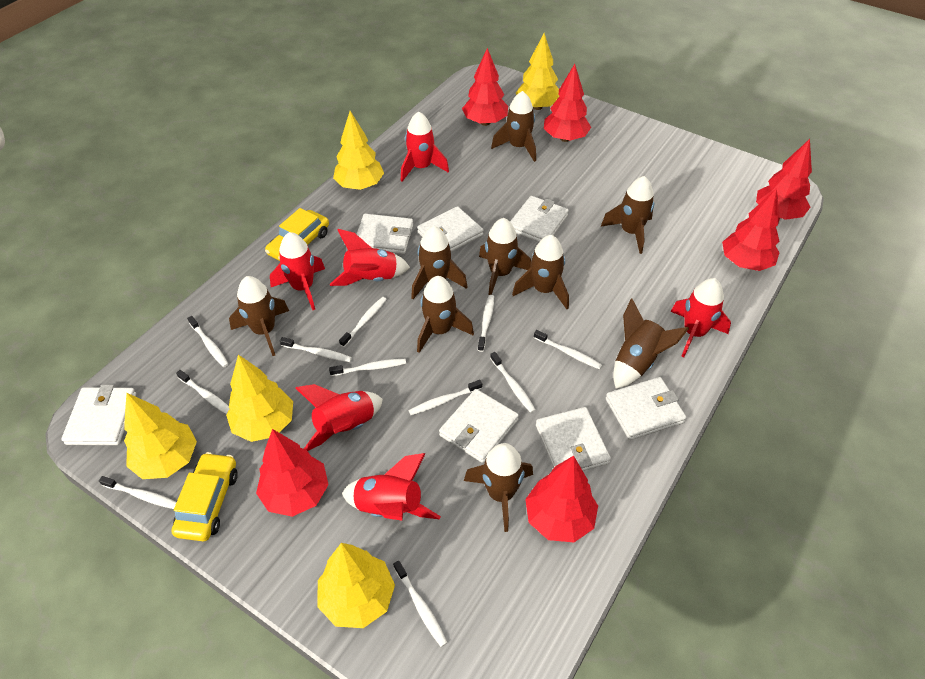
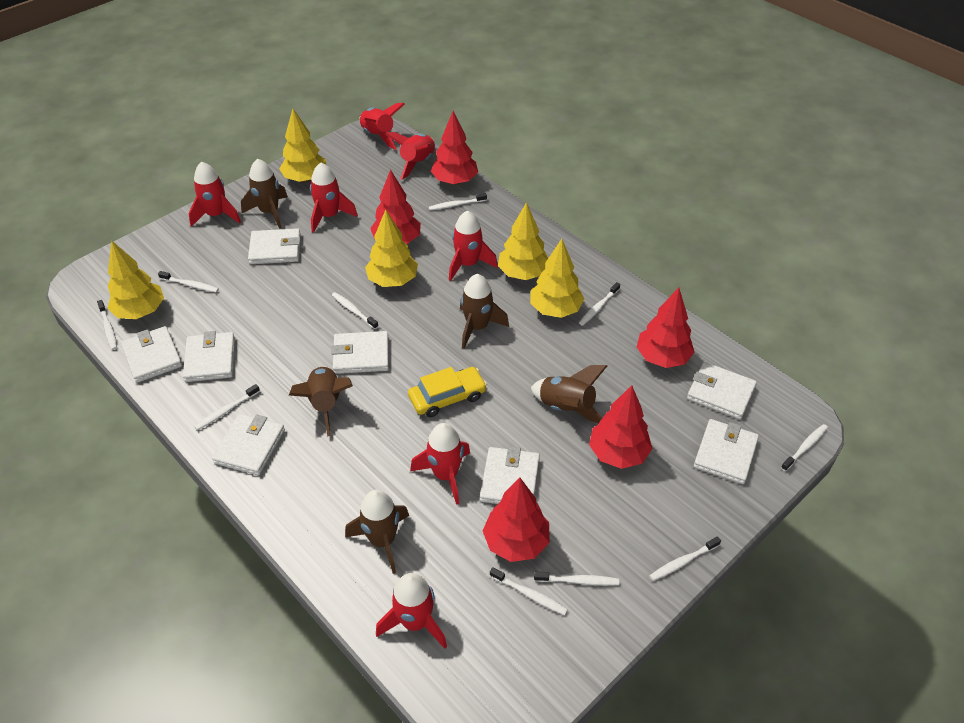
brown rocket: [229,276,289,356] [411,226,467,299] [417,276,474,353] [464,443,533,532] [479,218,531,296] [491,91,536,162] [512,235,569,309] [601,176,655,254] [613,298,689,388] = 9 -> [241,159,288,229] [289,366,353,436] [345,490,409,574] [460,274,509,349] [531,365,607,423] = 5
red rocket: [270,232,325,310] [296,384,383,451] [330,229,410,286] [342,453,441,521] [401,111,449,182] [671,278,731,357] = 6 -> [189,162,241,227] [310,163,358,233] [359,103,405,150] [376,573,447,649] [385,132,435,180] [410,423,470,505] [449,210,498,281] = 7
red tree: [256,429,329,517] [462,48,508,126] [525,456,598,542] [544,64,591,142] [722,188,780,271] [756,139,812,220] = 6 -> [370,169,421,244] [431,111,478,185] [483,478,550,562] [589,385,653,469] [637,287,695,368] = 5
white toothbrush: [99,476,177,509] [176,370,230,414] [187,316,229,367] [280,337,352,362] [329,359,406,376] [339,297,387,347] [393,561,447,647] [408,380,482,415] [478,295,494,352] [490,352,536,413] [534,330,602,370] = 11 -> [97,300,117,350] [158,271,219,293] [194,384,260,430] [332,292,379,329] [429,193,487,210] [490,567,568,615] [534,572,619,585] [579,282,620,326] [649,536,721,581] [781,424,828,471] = 10
white wallet: [62,385,136,445] [357,214,413,254] [417,206,483,252] [439,389,519,463] [510,196,569,242] [536,407,611,471] [606,377,686,440] = 7 -> [121,326,182,383] [183,331,235,382] [212,413,285,475] [248,228,301,264] [331,331,389,374] [480,446,540,504] [687,362,757,419] [694,419,759,484] = 8
yellow car: [171,452,238,541] [265,208,329,261] = 2 -> [408,367,487,417] = 1

